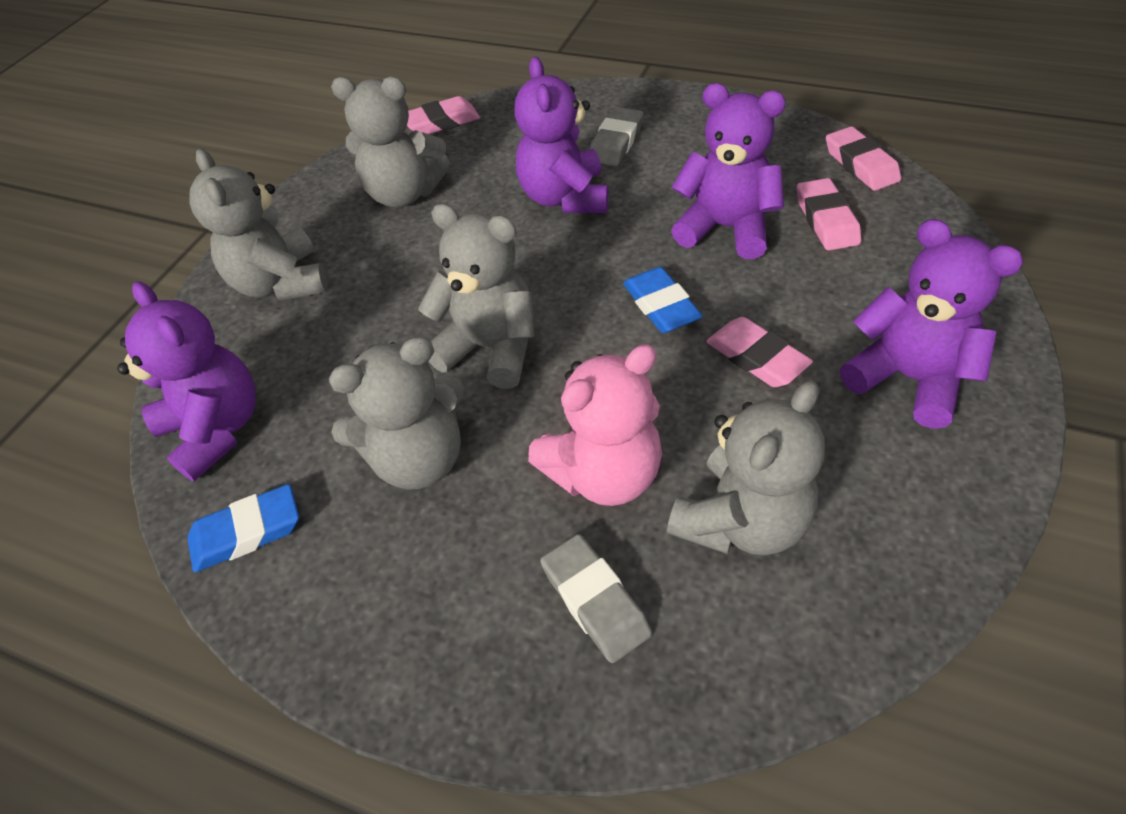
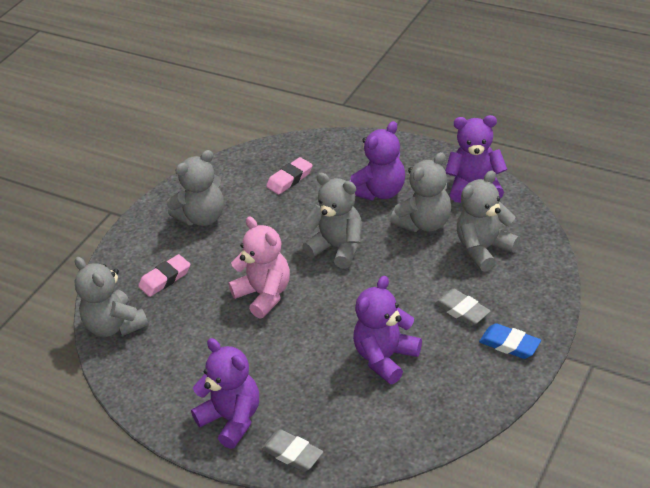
blue eraser: [187,484,299,572] [623,267,703,333] = 2 -> [479,324,541,359] = 1
pink eraser: [407,96,480,134] [706,317,813,387] [797,178,861,250] [826,126,901,191] = 4 -> [138,254,190,297] [266,157,313,195] = 2

